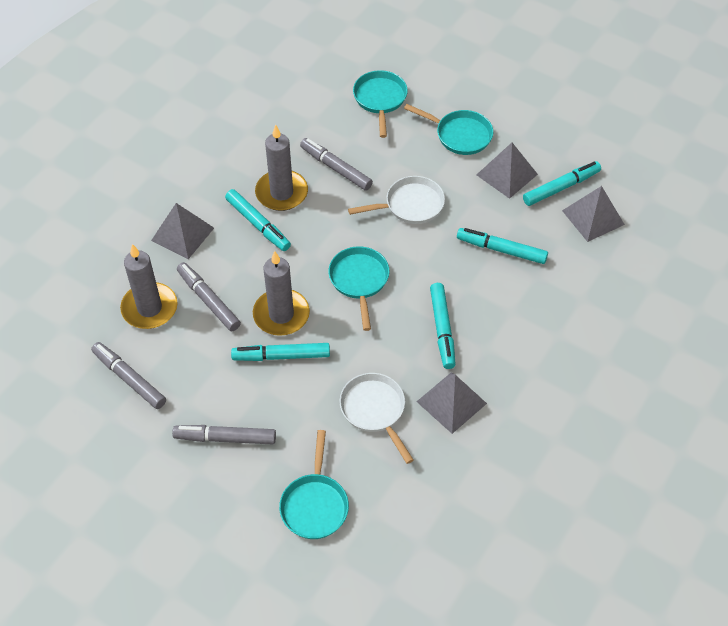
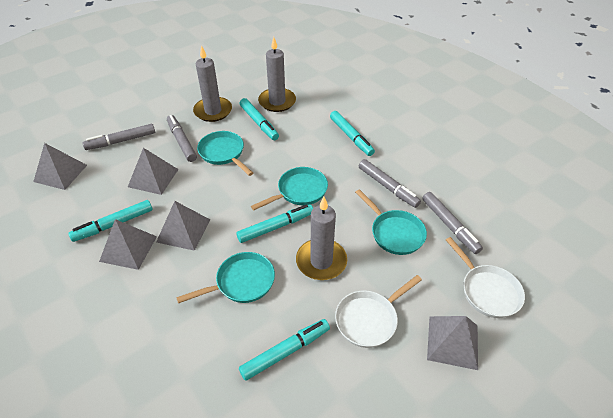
grey pyramid: [151,203,214,259] [417,372,487,434] [477,143,538,199] [562,186,625,242] = 4 -> [33,143,87,190] [99,219,157,270] [128,148,179,195] [156,201,210,251] [427,316,478,370] = 5

